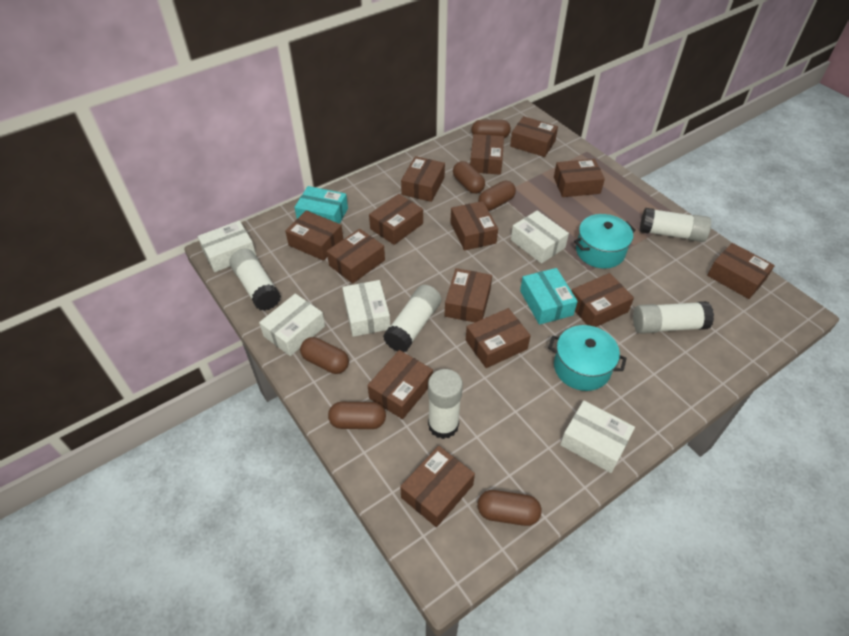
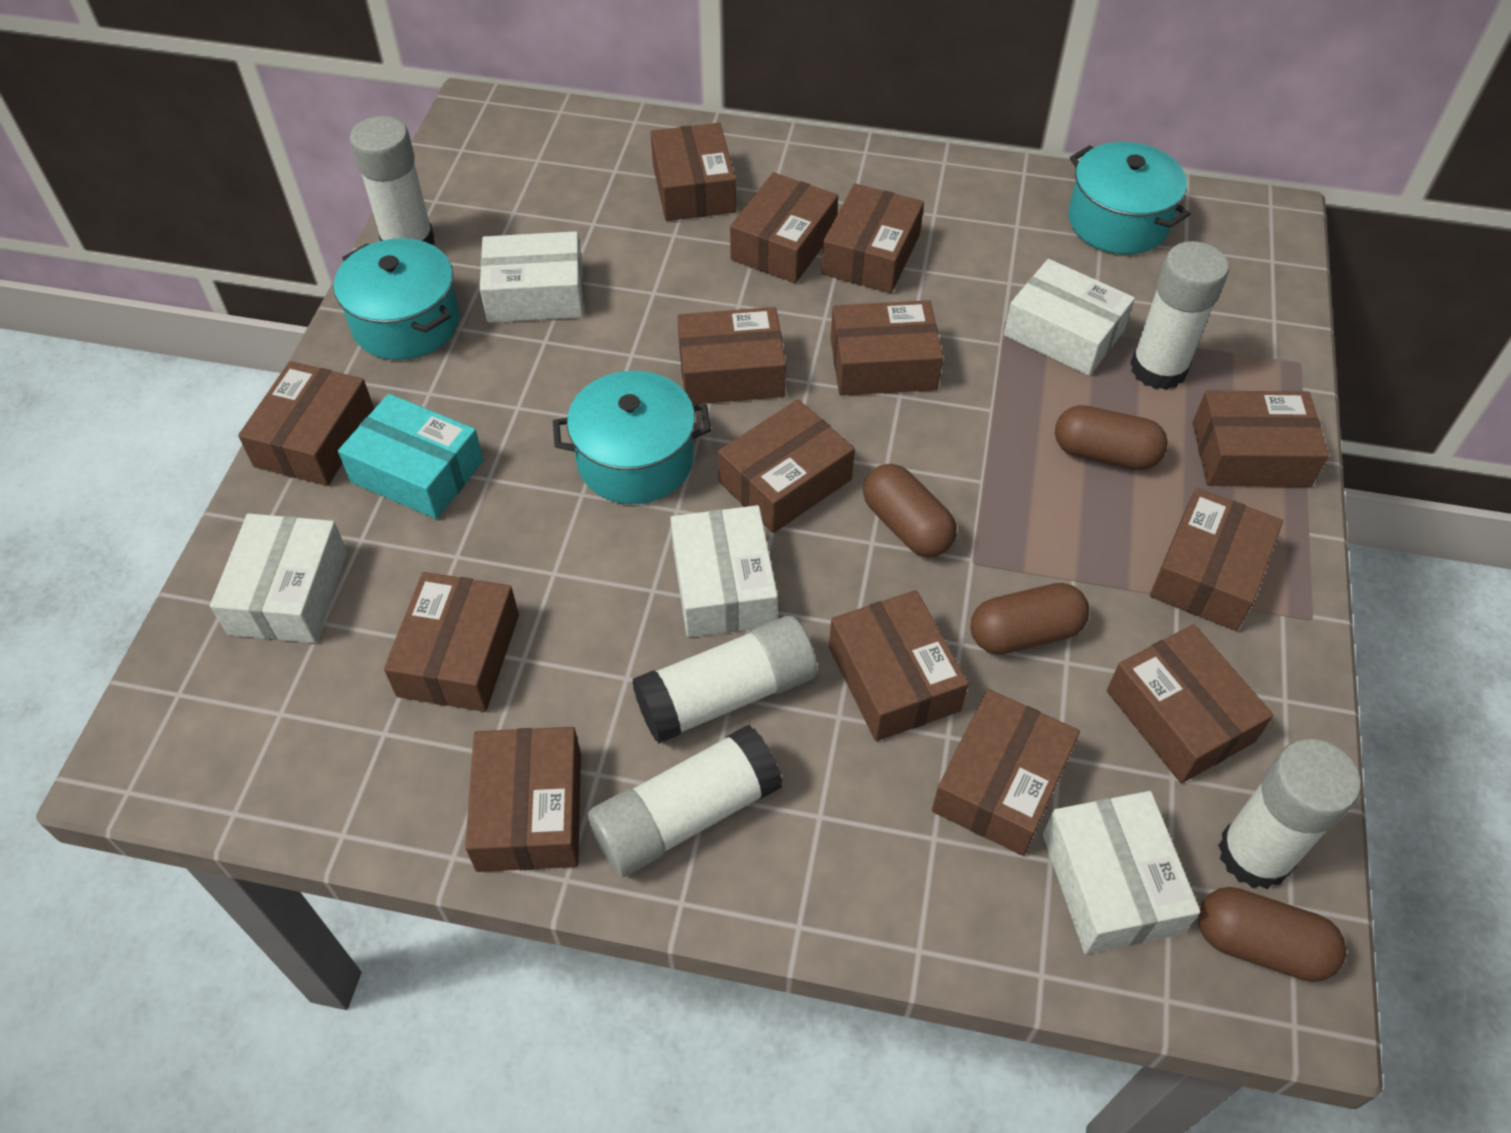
brown capsule: [300,337,349,374] [328,402,386,429] [453,161,485,194] [471,120,511,138] [477,490,542,526] [478,181,516,211] = 6 -> [863,464,957,557] [970,583,1089,655] [1055,405,1168,470] [1198,887,1346,982] = 4
turquoise box: [294,186,348,224] [520,268,578,325] = 2 -> [338,394,484,519] = 1
turquoise pot: [548,325,627,391] [574,214,636,269] = 2 -> [334,238,460,360] [553,371,711,504] [1068,142,1191,255] = 3

